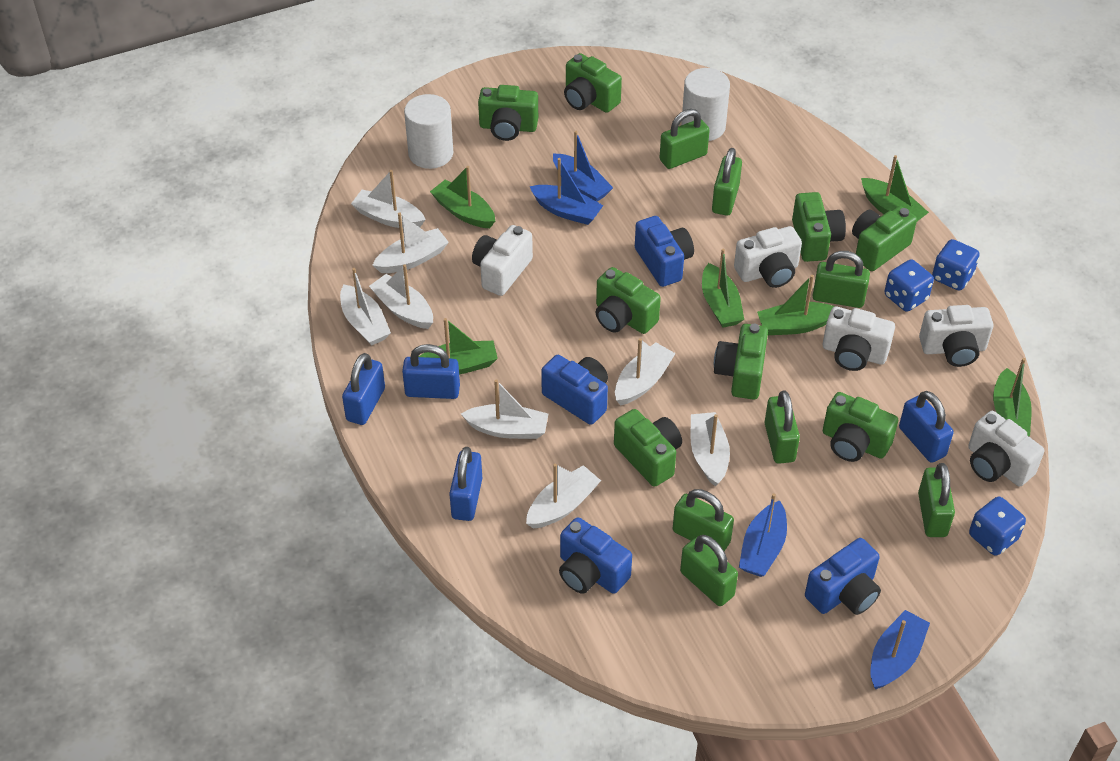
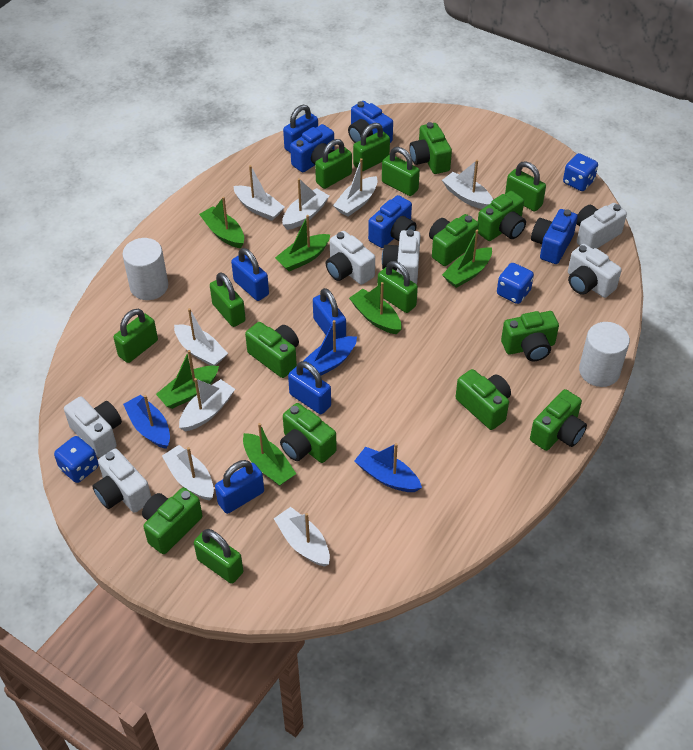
blue boat: [530,158,604,225] [553,131,613,202] [739,493,787,577] [871,610,930,689] = 4 -> [123,395,170,449] [303,320,357,375] [354,443,422,492] = 3
blue padlock: [342,353,385,425] [402,344,460,399] [449,447,482,521] [899,391,954,463] = 4 -> [215,460,264,514] [231,248,269,301] [283,105,318,153] [288,361,331,414] [313,288,346,339] = 5
green camera: [478,85,538,141] [564,53,622,113] [596,267,661,334] [614,409,682,487] [714,324,768,400] [792,192,846,262] [823,392,898,462] [852,206,917,271] = 8 -> [142,488,203,554] [245,322,299,378] [280,403,337,463] [409,122,452,174] [429,214,479,266] [456,369,511,430] [478,191,526,241] [501,311,559,361] [530,389,587,451] = 9
green padlock: [660,109,710,169] [673,489,734,551] [680,535,738,606] [712,148,742,216] [765,390,800,464] [812,251,870,308] [918,463,955,537] = 7 -> [113,309,158,363] [194,529,243,584] [210,272,246,327] [315,139,352,189] [353,123,390,171] [377,261,418,313] [382,147,420,196] [505,161,546,212] = 8
white camera: [472,225,533,296] [734,226,802,288] [823,306,895,371] [919,305,993,367] [968,411,1044,486] = 5 -> [64,396,122,458] [92,449,151,513] [325,231,375,285] [382,229,421,284] [568,244,622,298] [576,203,627,249] = 6

